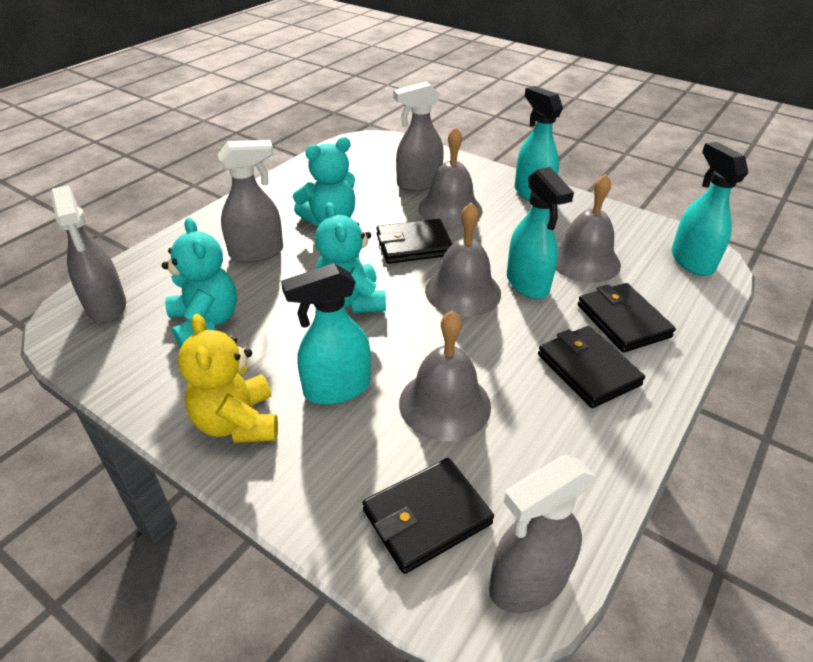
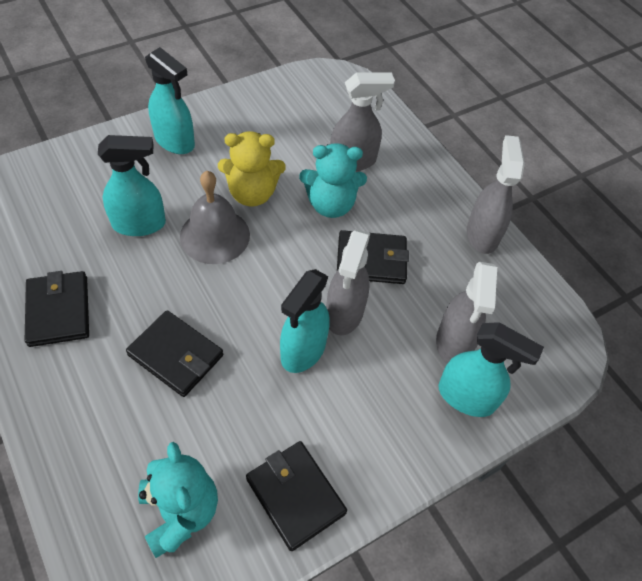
grey bell: [399,310,491,441] [418,127,483,227] [425,202,501,317] [556,174,621,283] = 4 -> [180,171,250,264] = 1
turquoise teddy bear: [162,217,237,346] [293,137,355,226] [315,202,386,313] = 3 -> [138,442,218,558] [299,143,367,218] = 2

